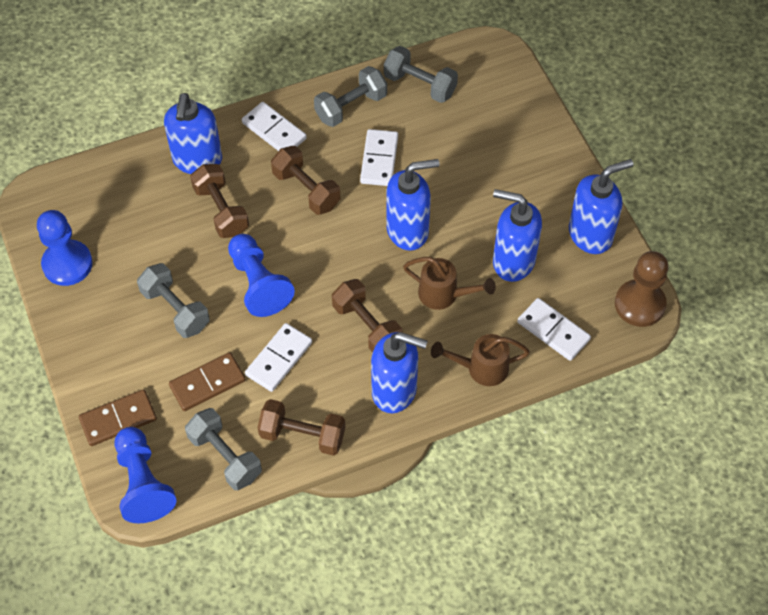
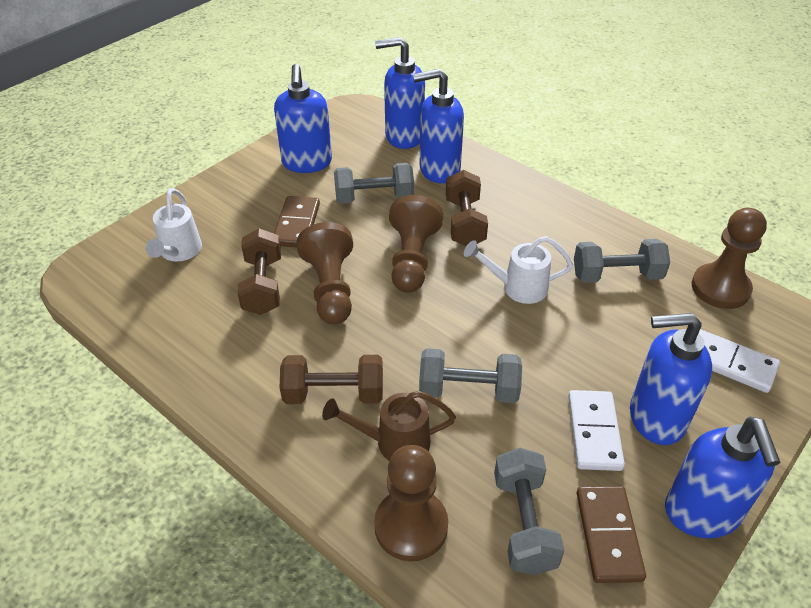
blue pawn: [37,210,93,286] [114,427,176,523] [228,234,295,317] = 3 -> none = 0
brown dumbbell: [190,164,249,238] [257,399,345,456] [271,146,340,215] [332,279,402,353] = 4 -> [237,228,281,315] [280,355,383,404] [446,170,488,246] = 3
brown pawn: [615,251,668,327] = 1 -> [296,222,353,324] [374,445,448,561] [389,195,443,293] [691,208,767,309] = 4
brown watering can: [403,257,496,310] [431,334,530,386] = 2 -> [322,391,456,461] = 1
white domino: [242,102,307,151] [245,323,312,392] [360,129,398,186] [517,298,591,361] = 4 -> [568,390,625,471] [698,329,780,393] = 2
white watering can: none = 0 -> [145,188,202,261] [464,236,573,304] = 2

